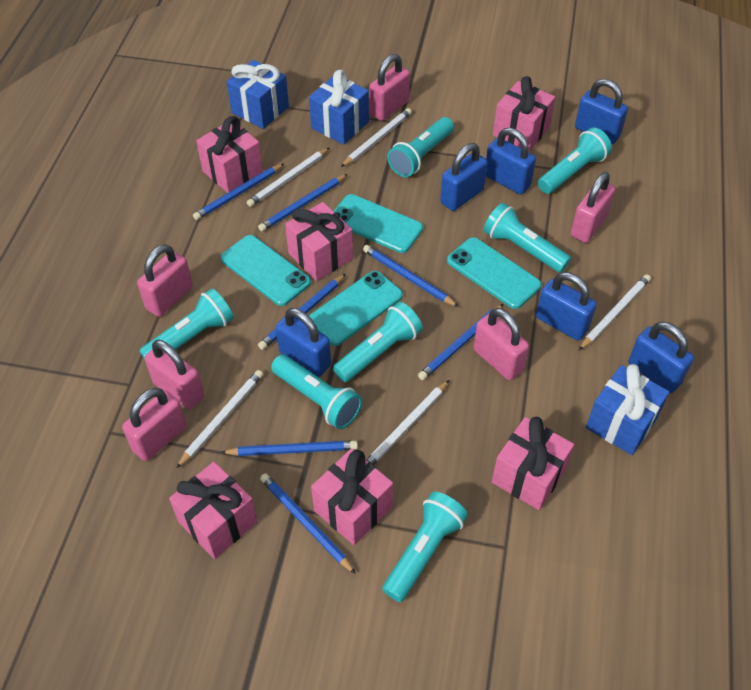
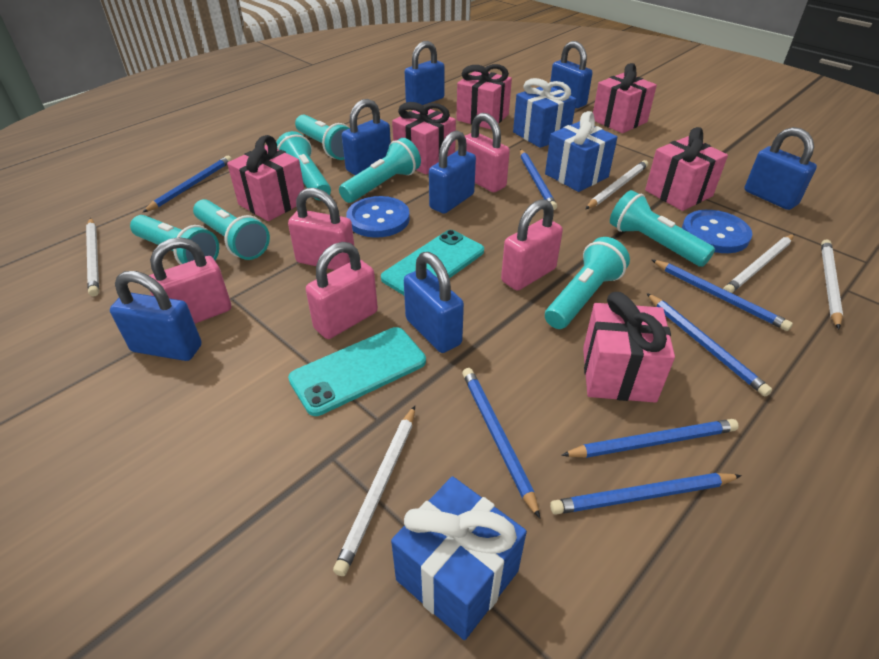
blue button: none = 0 -> [346,196,410,238] [682,210,752,253] = 2
blue padlock: [276,308,331,377] [440,143,488,211] [486,128,536,194] [536,272,597,341] [575,79,628,144] [628,322,694,393] = 6 -> [110,271,202,361] [342,99,391,175] [404,252,464,353] [405,41,445,105] [429,131,476,214] [550,41,593,108] [744,127,817,210] = 7
pink padlock: [122,388,187,461] [137,244,193,317] [145,340,204,409] [369,54,410,121] [473,308,529,380] [571,172,615,243] = 6 -> [149,237,231,324] [288,188,354,270] [306,242,378,339] [465,113,510,192] [501,199,563,291] = 5
turquoise phone: [221,235,311,306] [309,271,403,346] [334,194,423,253] [447,237,542,309] = 4 -> [288,327,426,416] [381,230,484,295] = 2

